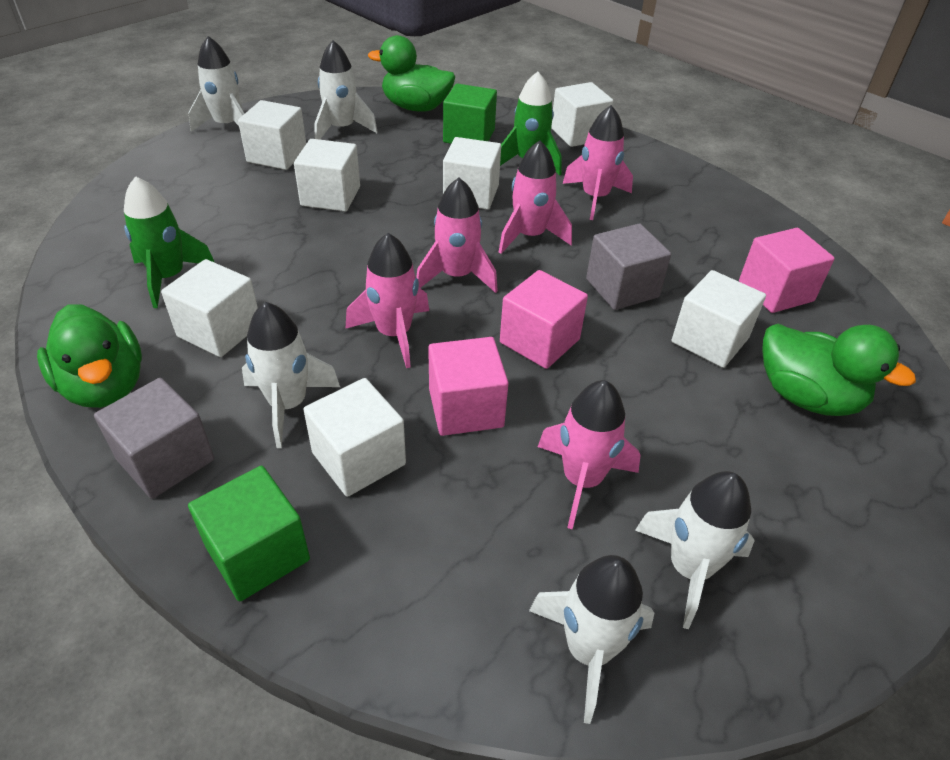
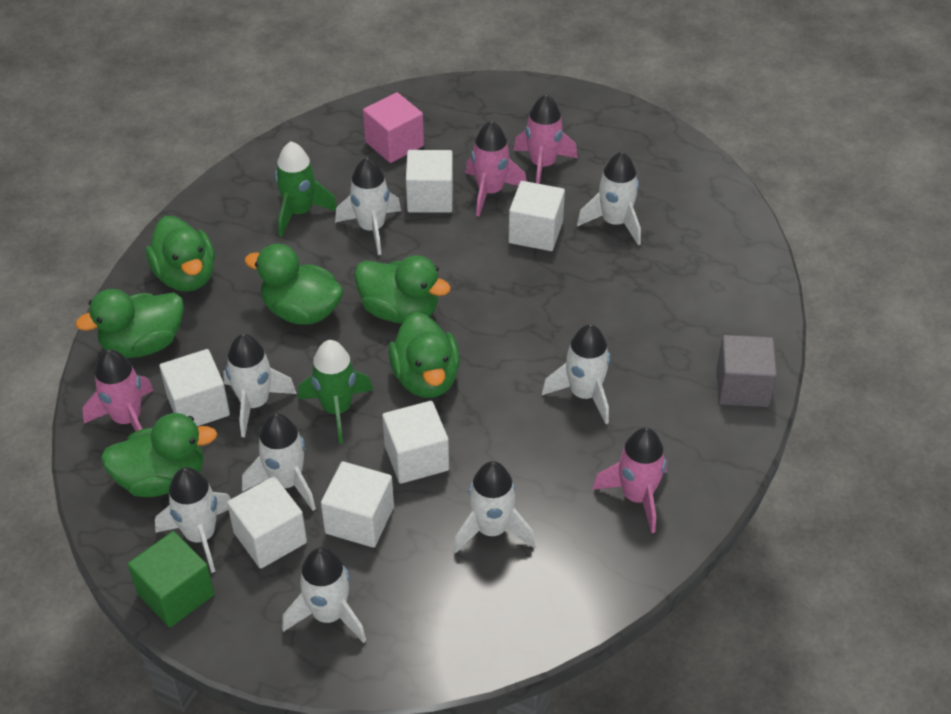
green cube: [188,466,310,602] [443,84,497,144] = 2 -> [128,531,215,627] = 1
green duck: [37,304,142,408] [368,35,455,112] [762,323,916,416] = 3 -> [76,289,184,358] [101,413,217,497] [146,216,215,292] [244,244,344,325] [354,256,451,324] [388,312,460,398] = 6
grey cube: [94,378,214,499] [586,224,671,310] = 2 -> [717,335,777,407] = 1
pink cube: [428,337,509,436] [500,270,588,369] [739,228,835,313] = 3 -> [363,92,424,163] = 1
pink rocket: [346,233,429,368] [416,177,498,293] [499,140,572,254] [538,380,640,529] [563,105,633,220] = 5 -> [82,350,153,431] [466,121,526,216] [513,94,578,184] [592,428,667,533] = 4
white cube: [161,259,258,357] [238,100,306,170] [294,139,360,212] [303,378,406,497] [443,137,501,210] [551,82,613,147] [672,270,766,368] = 7 -> [159,349,230,426] [227,476,307,569] [321,461,394,548] [382,401,449,484] [406,150,453,213] [509,181,565,251] = 6
white rocket: [188,36,244,132] [242,302,340,448] [314,40,378,140] [529,555,654,724] [635,471,755,629] = 5 -> [155,467,231,573] [223,334,297,437] [242,413,316,511] [282,547,366,643] [335,157,401,255] [453,461,535,553] [542,324,610,424] [577,152,641,245] = 8

